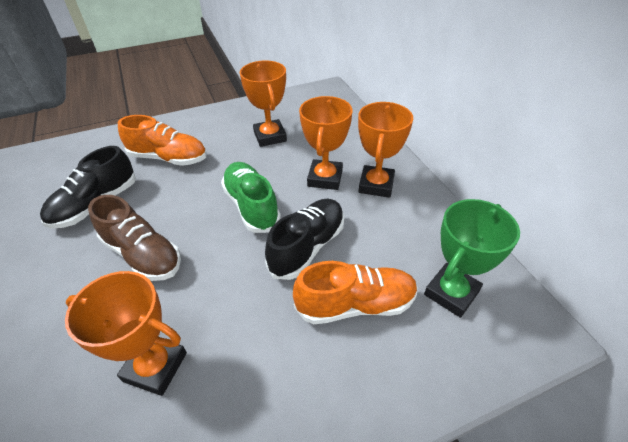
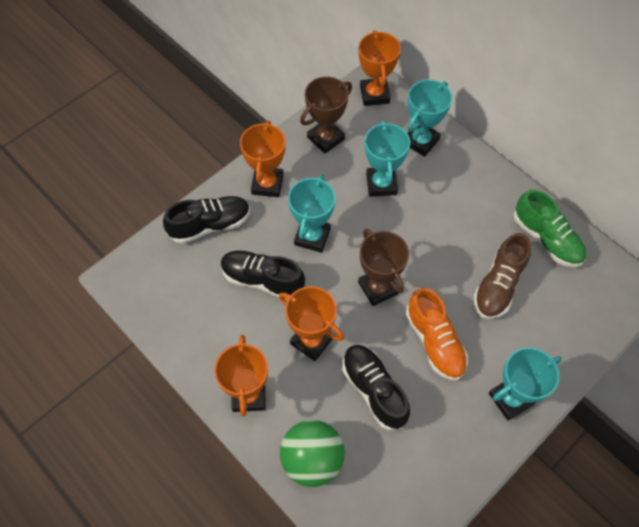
black shoe: [40,146,136,229] [265,199,344,280] = 2 -> [163,196,250,244] [221,250,305,300] [342,345,410,430] = 3
brown trophy: none = 0 -> [300,76,352,154] [358,229,409,306] = 2
green ball: none = 0 -> [280,420,345,487] = 1
green trophy: [424,199,520,318] = 1 -> none = 0
orange shoe: [118,115,207,166] [293,261,418,324] = 2 -> [406,288,468,380] = 1
turquoise trophy: none = 0 -> [288,175,336,253] [365,120,410,197] [407,80,452,157] [489,347,562,420] = 4

